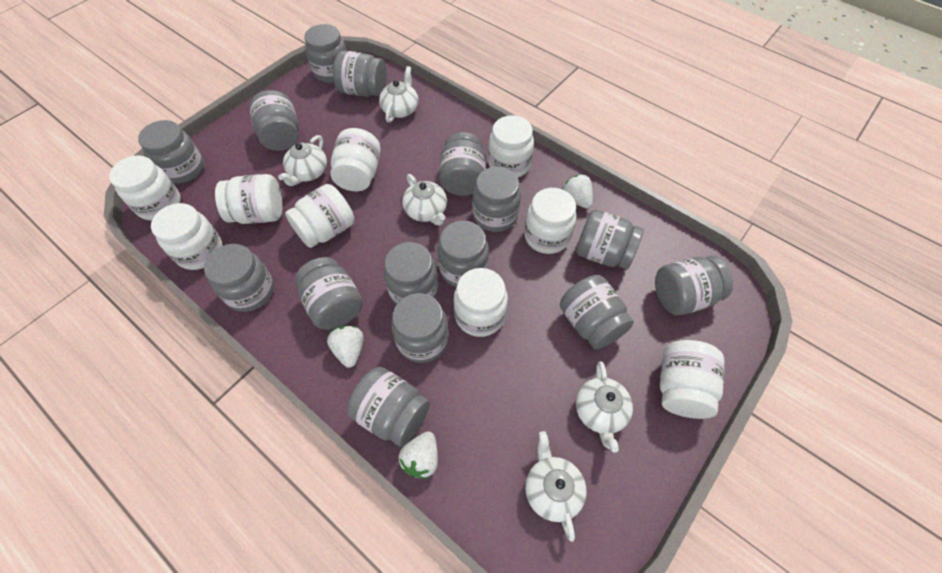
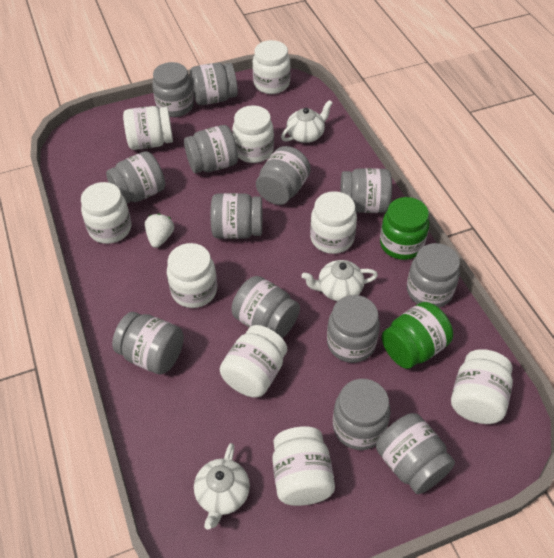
green jar: none = 0 -> [380,197,429,260] [382,302,453,369] = 2
grey jar: [138,120,204,184] [204,244,274,312] [249,90,298,151] [295,257,363,330] [304,24,347,83] [333,50,387,97] [347,367,430,447] [384,242,438,305] [391,293,449,363] [438,221,489,287] [439,132,486,196] [472,167,521,232] [560,275,634,349] [576,210,644,269] [655,256,733,315] = 15 -> [106,151,165,203] [112,312,184,375] [153,62,194,117] [184,125,238,173] [190,62,238,105] [211,193,262,239] [232,276,300,338] [256,146,311,205] [327,295,380,363] [333,379,390,450] [340,168,392,213] [376,413,455,494] [407,243,460,308] = 13
white strawberry: [327,326,364,368] [398,431,438,479] [562,174,593,209] = 3 -> [145,214,174,248] = 1
white teapot: [278,135,327,186] [379,66,418,122] [402,174,447,226] [525,431,586,542] [576,361,633,453] = 5 -> [194,443,250,530] [281,100,333,143] [302,260,378,301] = 3

